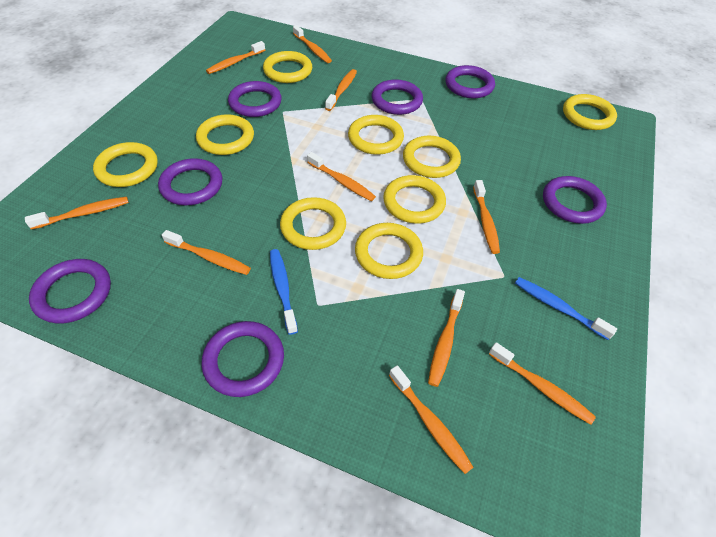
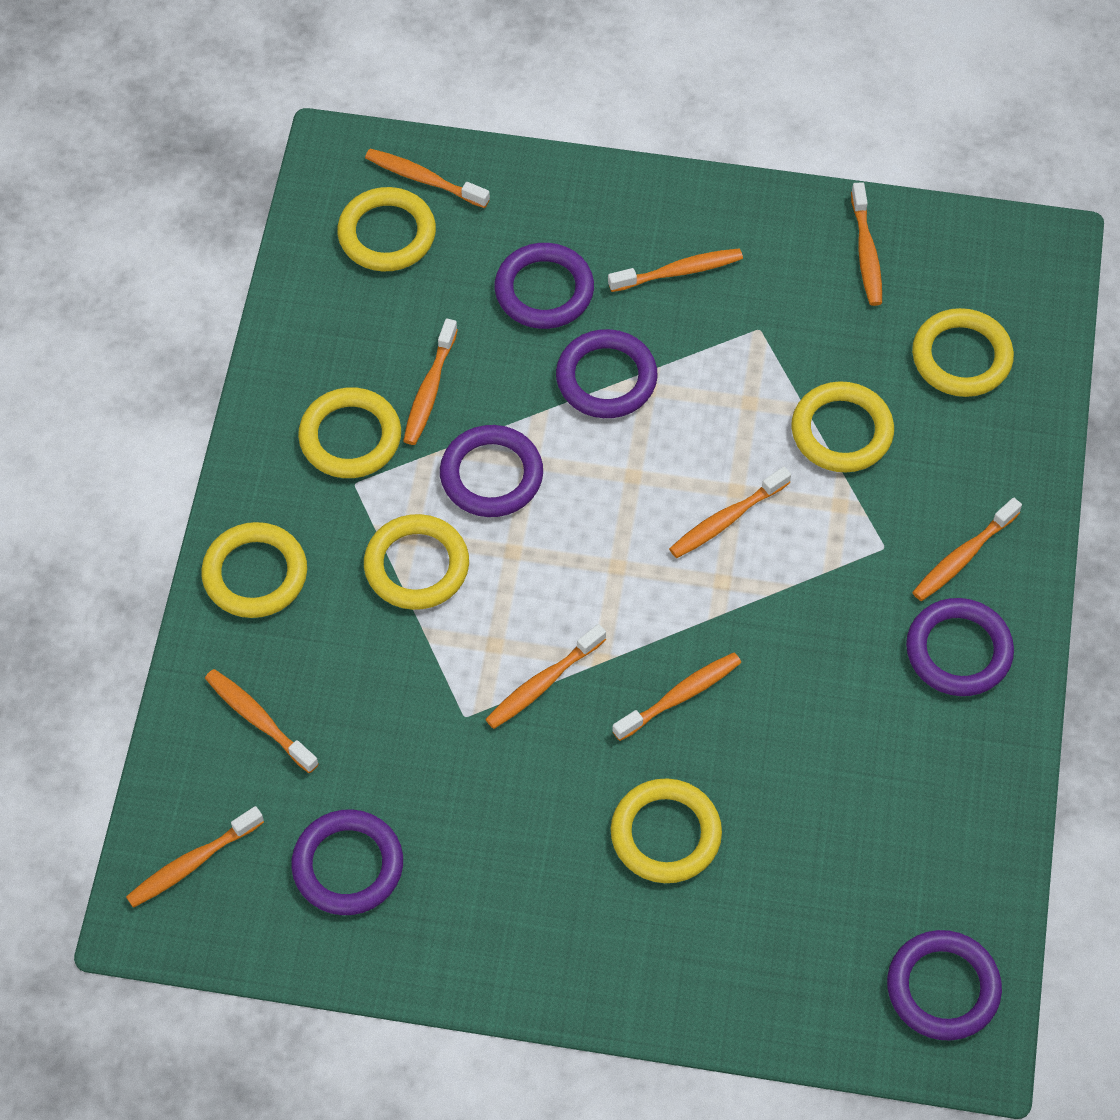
blue toothbrush: [270,249,298,335] [515,277,617,340] = 2 -> none = 0
purple ring: [29,259,111,323] [158,158,222,205] [201,321,284,397] [228,81,282,117] [371,79,423,115] [445,65,495,98] [543,176,607,224] = 7 -> [291,809,403,915] [440,425,543,517] [495,243,594,329] [556,329,658,418] [887,930,1002,1040] [906,598,1014,696] = 6
yellow ring: [93,142,158,187] [196,114,254,155] [263,51,312,83] [280,197,346,250] [348,115,404,155] [355,223,423,279] [383,175,446,224] [403,136,461,178] [563,94,617,130] = 9 -> [201,522,307,618] [298,387,401,478] [337,187,436,271] [364,514,469,610] [611,778,722,883] [791,381,894,472] [912,308,1014,397] = 7

